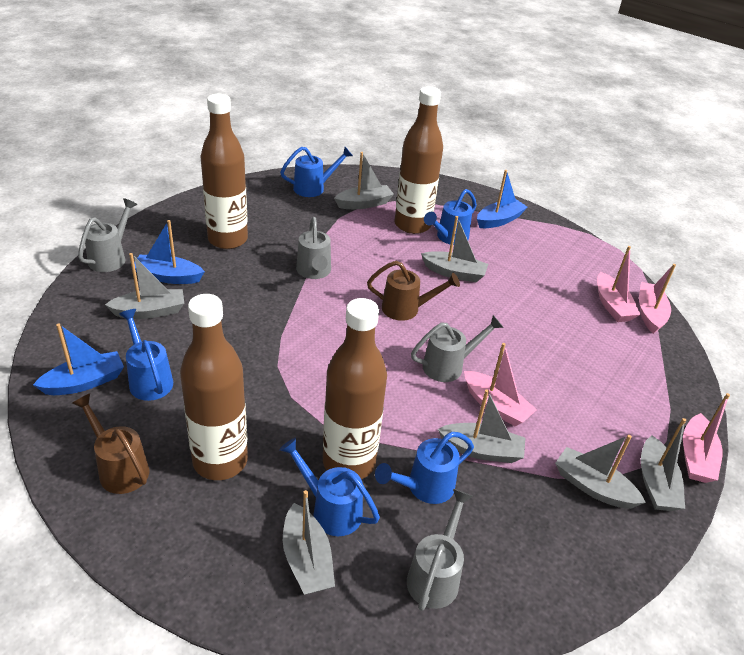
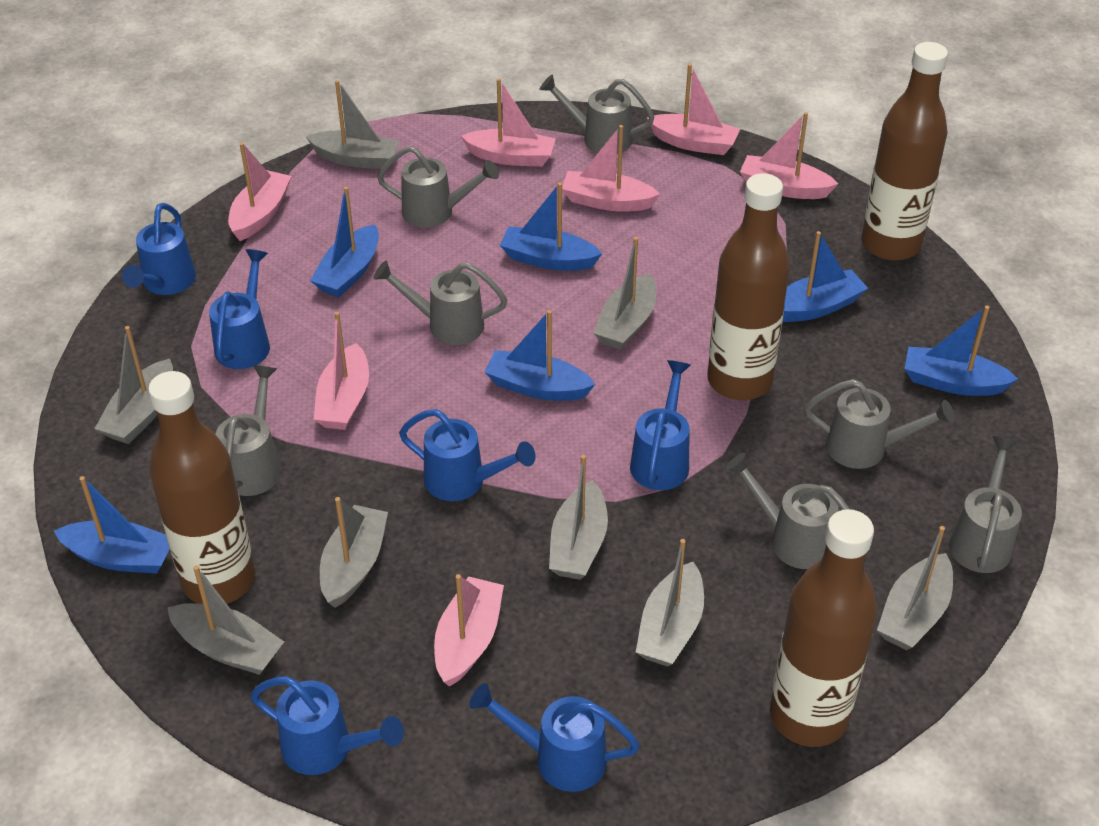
blue boat: [33,324,124,395] [134,220,205,284] [477,170,528,228] = 3 -> [54,476,170,574] [310,187,379,297] [484,310,596,401] [500,183,602,271] [783,231,868,322] [905,306,1018,396] = 6
blue watering can: [119,309,173,401] [279,438,380,536] [280,147,353,197] [375,432,474,504] [424,189,477,245] = 5 -> [122,203,196,295] [209,249,270,369] [250,676,404,775] [399,409,535,501] [469,683,640,792] [630,360,690,490] = 6
brown watering can: [72,394,149,494] [367,261,460,321] = 2 -> none = 0
grey boat: [105,253,184,319] [283,490,335,595] [334,152,394,209] [421,216,488,282] [438,389,525,463] [555,435,646,509] [641,418,686,511] = 7 -> [95,326,173,444] [167,565,284,675] [306,80,400,169] [320,497,388,608] [549,455,608,580] [593,237,656,350] [636,539,704,667] [877,526,953,650] = 8
grey watering can: [78,198,137,272] [296,217,331,279] [407,489,473,611] [411,315,504,382] = 4 -> [215,365,281,496] [373,261,507,345] [377,146,499,228] [539,75,654,154] [725,453,849,569] [805,379,955,469] [949,436,1022,573] = 7
pink boat: [464,343,537,426] [597,246,641,322] [639,264,676,334] [683,393,730,483] = 4 -> [228,143,292,241] [314,312,369,430] [434,574,504,687] [461,78,556,167] [562,125,660,212] [647,64,740,155] [740,112,838,199] = 7

